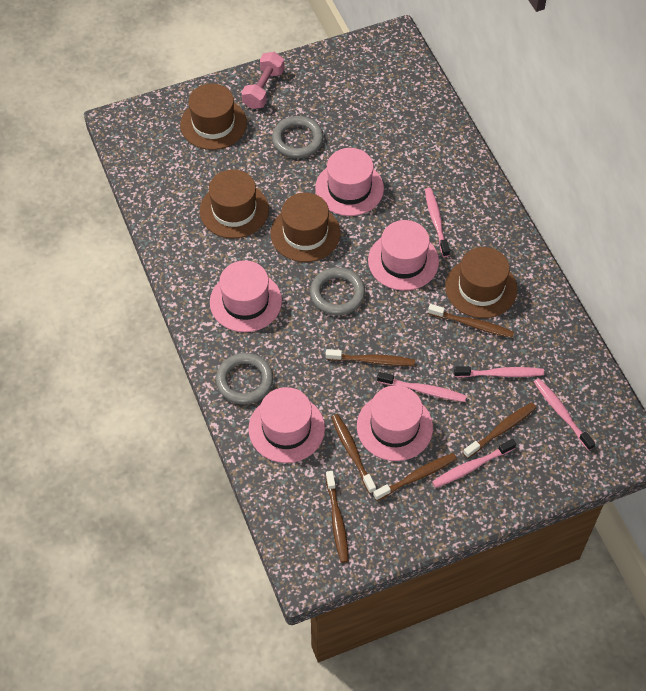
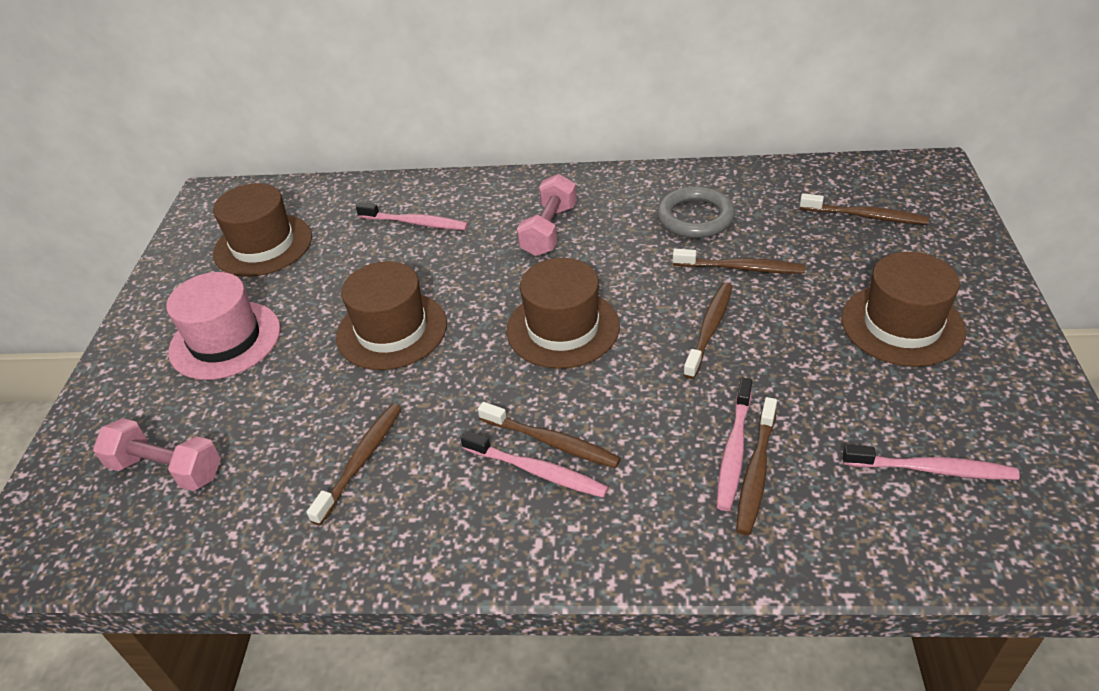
grey ring: [216,353,273,405] [272,116,324,158] [310,267,365,316] = 3 -> [657,186,735,238] = 1
pink dumbbell: [242,52,285,109] = 1 -> [93,418,221,491] [517,174,577,256] = 2
pink hat: [210,260,282,332] [249,387,325,463] [315,148,384,216] [357,385,433,461] [368,220,439,291] = 5 -> [166,272,281,380] = 1
pink toothbrush: [377,372,466,402] [425,188,450,257] [432,439,516,488] [454,366,544,377] [534,378,595,451] = 5 -> [356,202,468,230] [460,431,609,498] [717,378,752,511] [843,445,1020,480] = 4

